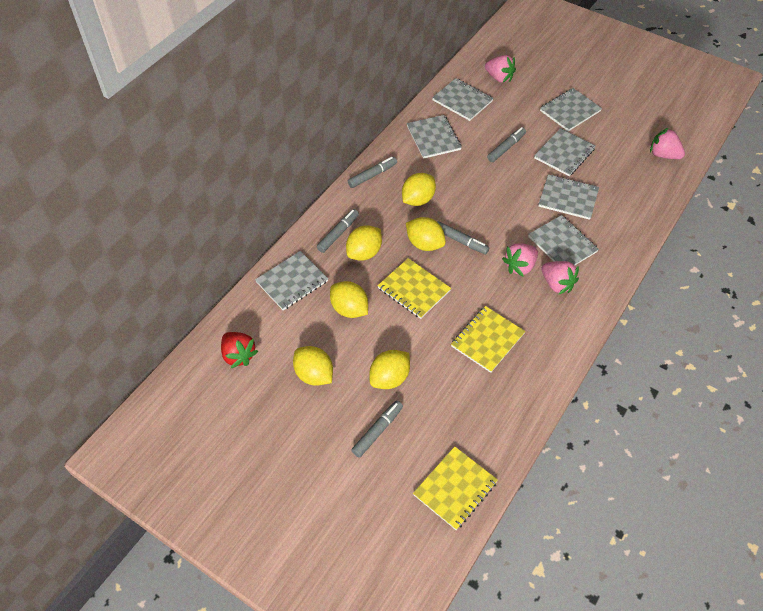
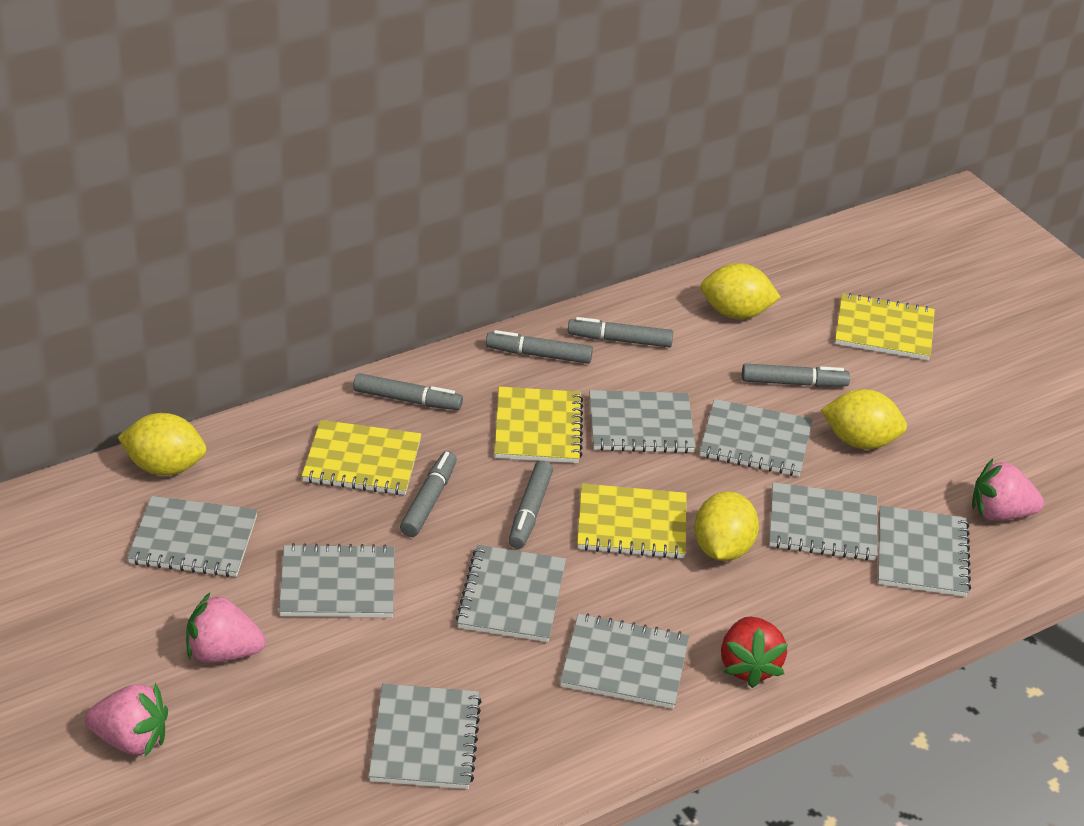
grey marker: [317,209,359,253] [348,157,397,188] [351,401,403,457] [437,221,490,254] [487,127,526,162] = 5 -> [353,373,463,410] [400,451,457,537] [486,330,593,364] [509,460,553,549] [568,317,673,347] [742,364,850,387] = 6
grey notebook: [255,251,328,310] [407,115,462,159] [432,78,494,121] [528,215,599,265] [534,128,595,176] [539,174,599,220] [540,88,602,131] = 7 -> [127,496,258,577] [279,543,395,617] [369,684,482,789] [456,545,566,642] [560,613,689,709] [589,390,696,453] [700,399,813,476] [769,482,877,561] [878,505,971,597] = 9
pink strawberry: [485,55,516,83] [502,243,538,277] [541,261,579,295] [650,128,685,159] = 4 -> [85,683,168,756] [186,593,266,663] [972,459,1044,521] = 3
yellow lemon: [293,346,333,386] [330,281,368,318] [346,225,382,260] [369,350,410,389] [402,173,436,206] [406,217,446,251] = 6 -> [118,413,207,476] [694,491,759,561] [700,263,781,319] [821,389,907,449] = 4
yellow notebook: [377,258,451,319] [413,446,498,530] [451,306,525,373] = 3 -> [302,420,422,495] [494,387,583,463] [577,483,687,559] [835,293,935,360] = 4

